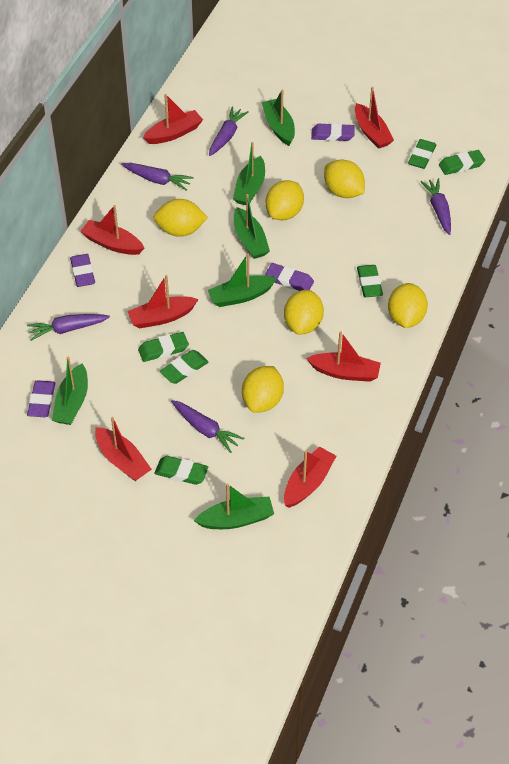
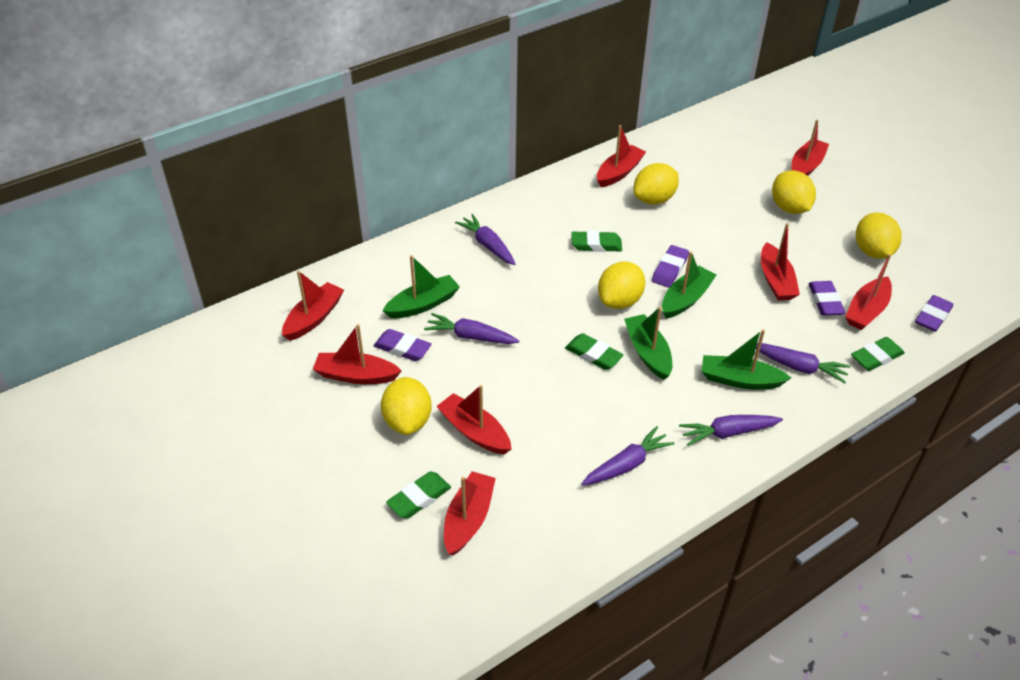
green boat: [52,357,88,425] [194,484,274,529] [208,253,277,307] [233,142,265,205] [234,194,270,259] [262,90,295,146] = 6 -> [383,255,460,318] [624,307,672,380] [662,251,717,319] [702,329,791,390] = 4
green eraser: [138,332,189,362] [154,456,208,485] [160,350,208,384] [357,265,383,297] [408,139,436,169] [439,150,485,175] = 6 -> [386,472,451,519] [565,333,623,370] [571,231,622,252] [851,337,905,371] = 4
red boat: [80,205,144,255] [95,417,152,481] [127,275,198,329] [143,94,203,144] [284,446,336,508] [306,331,381,382] [355,87,394,149] = 7 -> [282,271,344,341] [313,324,402,384] [436,385,511,454] [444,471,496,556] [597,125,646,187] [761,223,800,301] [792,120,829,176] [845,254,892,330] = 8
yellow lemon: [153,199,208,237] [242,366,284,413] [265,180,304,220] [284,290,324,335] [324,159,365,198] [388,283,428,328] = 6 -> [381,377,432,435] [598,261,645,309] [634,163,679,205] [772,170,816,214] [856,213,902,259] = 5

